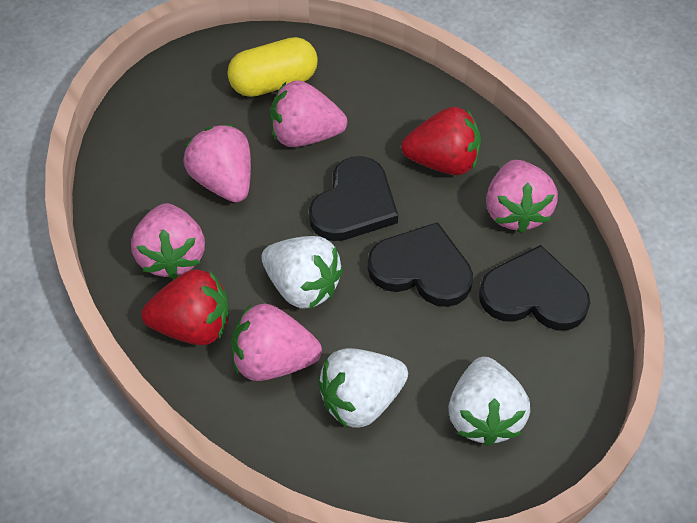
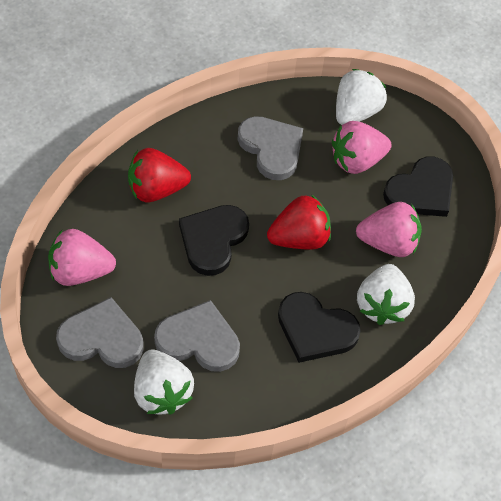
grey heart: none = 0 -> [56,297,144,368] [154,300,240,372] [237,116,303,180] = 3
pink strawberry: [131,203,205,279] [183,125,251,202] [231,304,322,381] [270,80,347,147] [486,160,558,233] = 5 -> [48,229,116,286] [332,121,391,174] [356,202,422,257] = 3
yellow capsule: [227,37,318,97] = 1 -> none = 0

